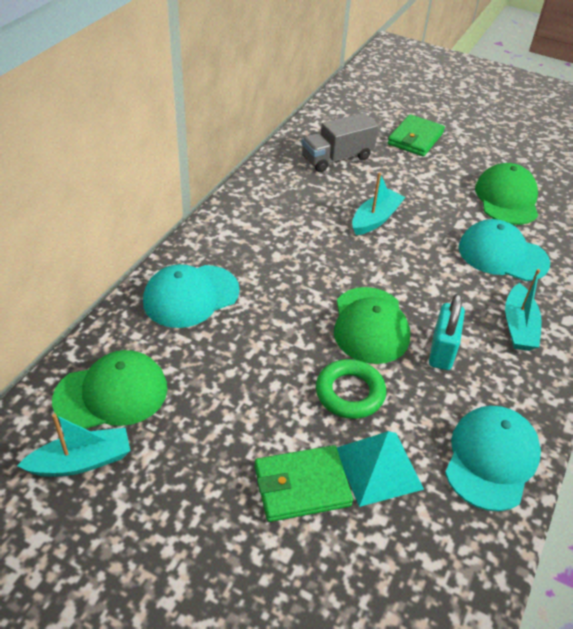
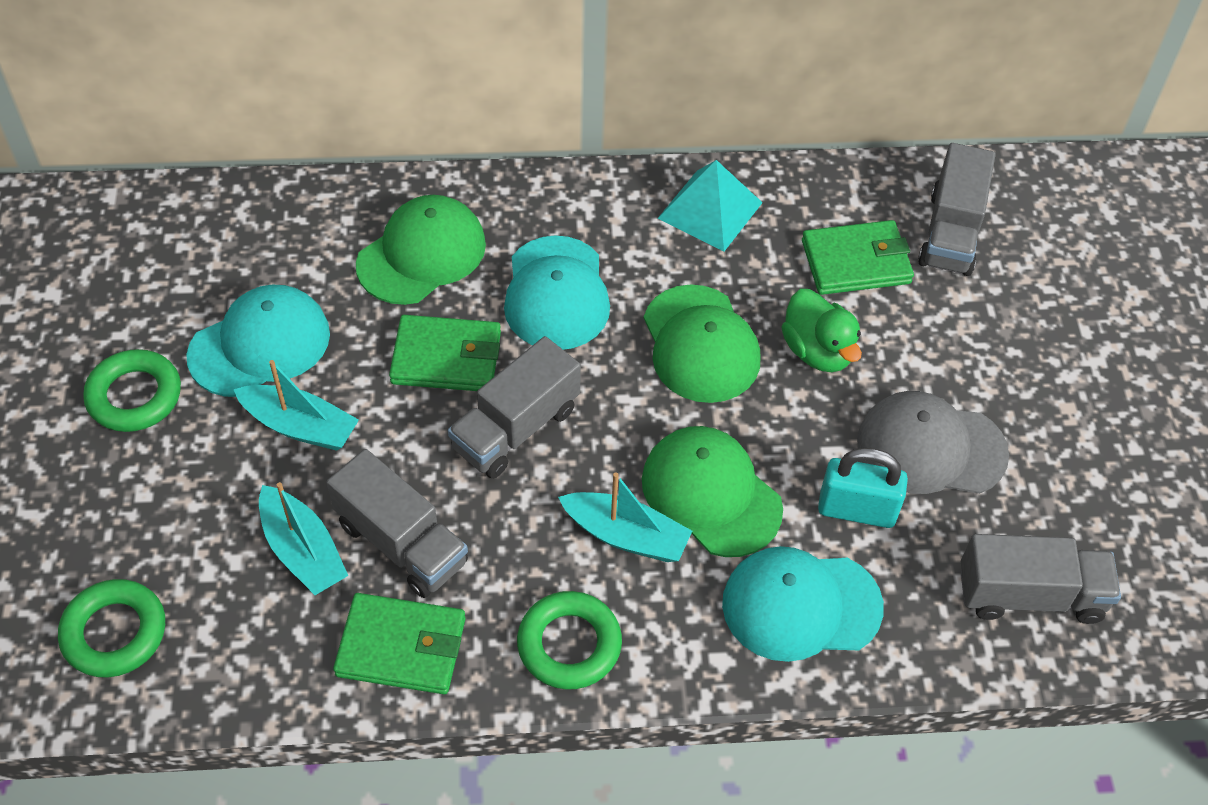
green duck: none = 0 -> [782,289,862,372] = 1
green ring: [316,359,386,419] = 1 -> [58,579,165,677] [83,349,181,432] [517,591,622,690] = 3
green wallet: [255,445,353,522] [387,114,445,157] = 2 -> [333,593,466,694] [389,315,501,391] [802,220,914,295] = 3
grey cap: none = 0 -> [857,391,1009,494] = 1
grey truck: [301,112,378,172] = 1 -> [327,449,468,598] [448,336,581,479] [918,143,996,276] [961,534,1121,624] = 4

